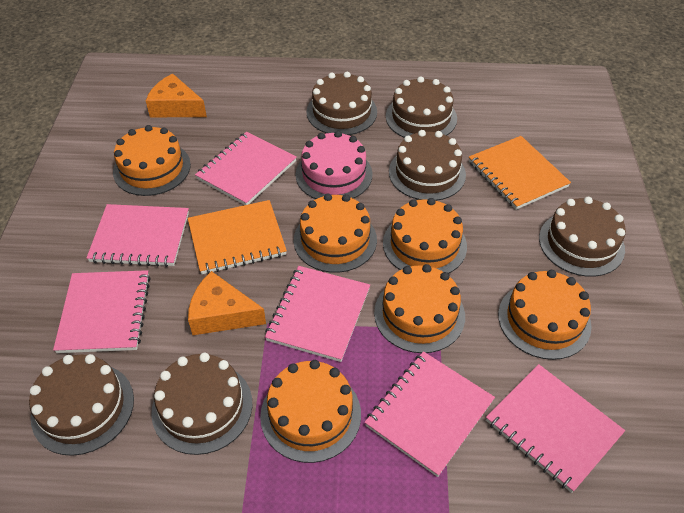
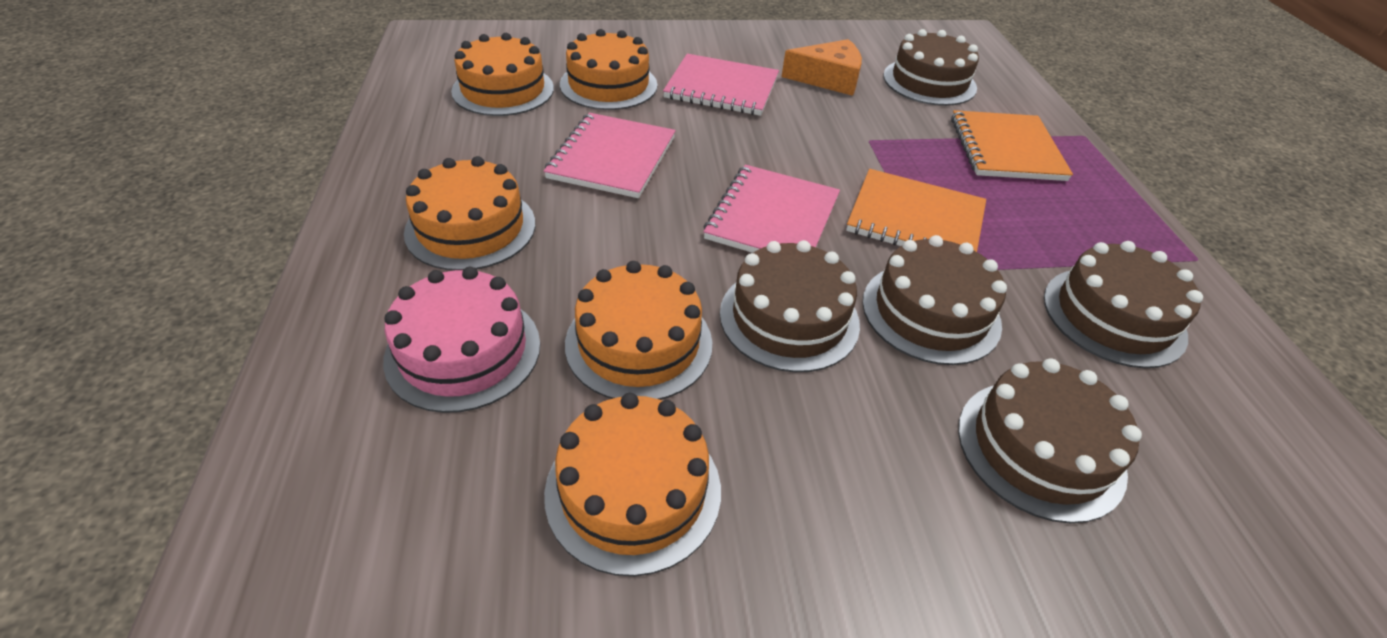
brown cake: [29,354,134,456] [151,353,253,455] [307,72,377,135] [386,76,457,138] [389,130,466,201] [539,197,626,277] = 6 -> [720,240,860,372] [862,235,1007,365] [884,29,979,106] [958,358,1142,523] [1044,241,1203,368] = 5
orange cake: [113,125,191,196] [260,360,361,463] [294,194,377,273] [374,264,465,353] [383,198,467,274] [498,270,592,360] = 6 -> [404,156,535,271] [451,33,554,116] [544,393,721,576] [560,29,657,110] [565,261,712,400] = 5
orange cheese: [146,74,207,117] [188,271,266,335] = 2 -> [782,39,862,96] = 1
pink notebook: [53,270,151,353] [87,204,189,267] [195,132,297,205] [265,266,370,362] [365,351,495,477] [486,364,625,493] = 6 -> [544,113,676,198] [663,54,779,116] [703,164,840,253] = 3

